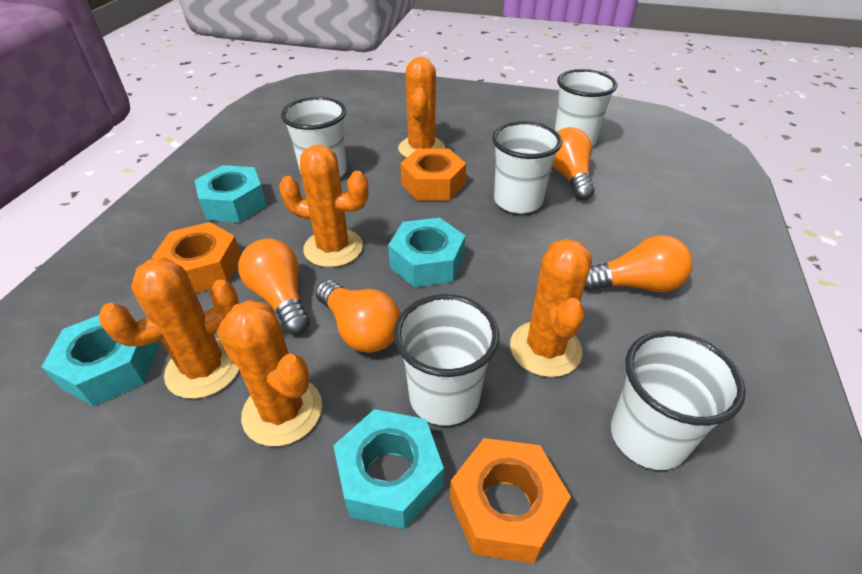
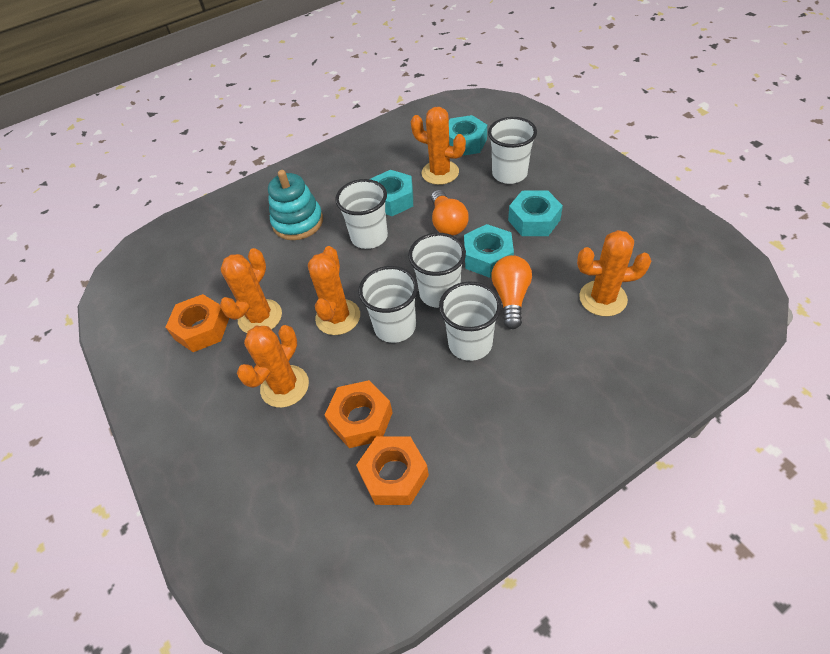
orange light bulb: [238,238,310,334] [316,280,400,353] [552,127,595,200] [584,235,692,292] = 4 -> [431,190,469,236] [491,255,532,329] = 2
turquoise stacking toy: none = 0 -> [268,170,323,240] = 1

